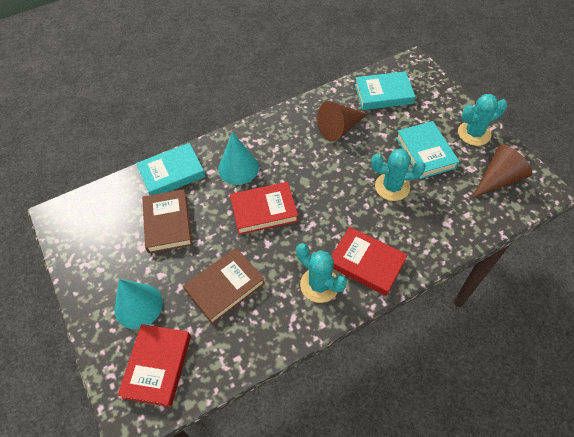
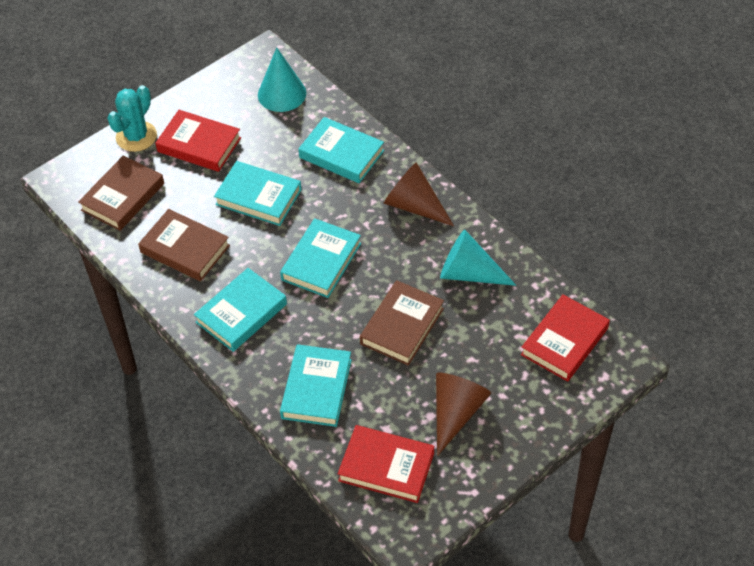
brown book: [142,189,192,253] [183,248,265,324] = 2 -> [78,155,164,231] [138,209,230,281] [360,280,444,366] = 3
turquoise book: [136,143,205,195] [355,71,415,110] [396,121,459,179] = 3 -> [194,268,287,352] [214,161,302,226] [280,218,361,298] [280,344,352,427] [298,117,384,183] = 5
turquoise cactus: [296,243,347,303] [371,148,426,201] [458,94,507,146] = 3 -> [107,85,157,152] = 1

